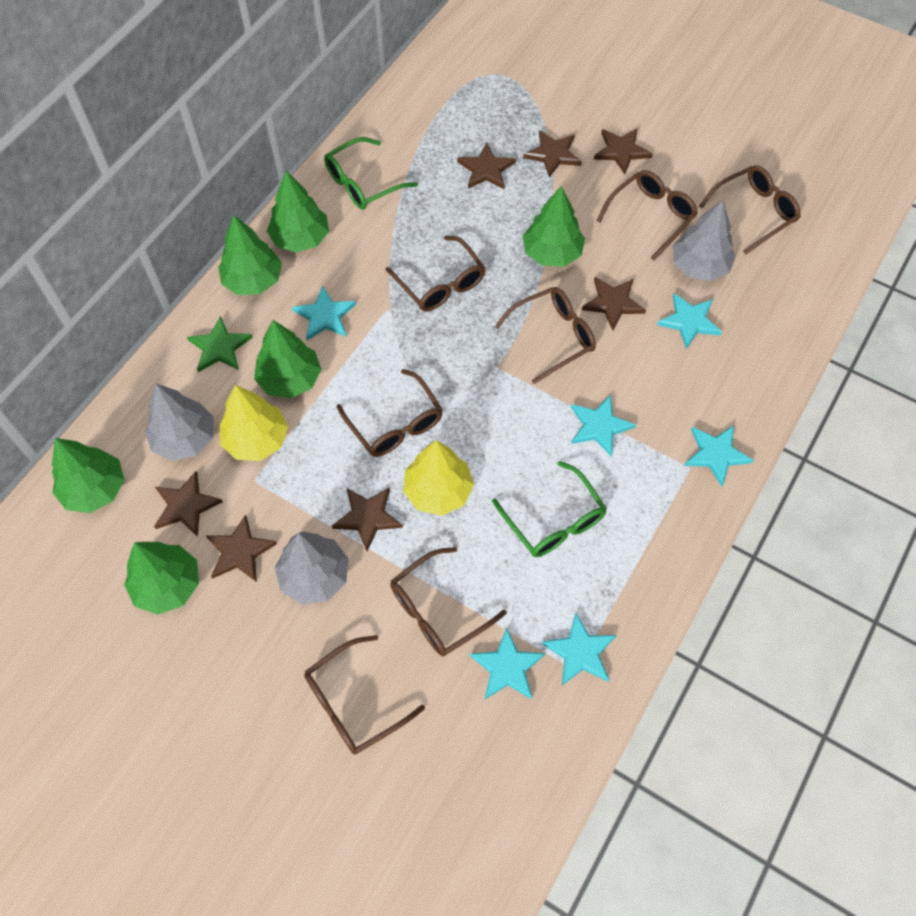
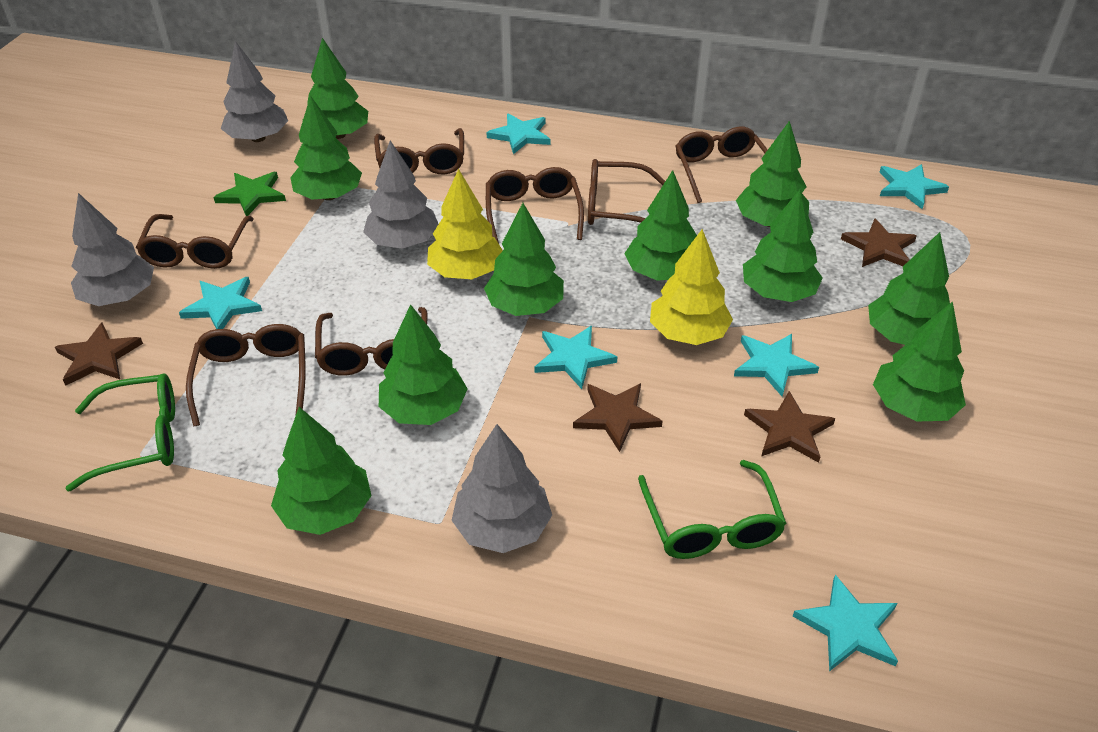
brown star: [154,471,223,537] [206,515,277,582] [332,487,403,551] [457,143,516,189] [523,130,582,178] [582,277,646,331] [594,129,652,174] = 7 -> [55,323,143,386] [573,383,663,452] [744,391,835,463] [841,219,916,267] = 4
green tree: [52,438,125,513] [124,542,199,615] [218,215,282,295] [254,320,321,399] [267,171,329,253] [523,186,585,267] = 6 -> [271,407,372,535] [290,95,362,200] [303,38,368,139] [379,304,468,425] [484,203,564,316] [624,170,697,281] [736,121,809,227] [743,190,823,302] [868,232,950,345] [873,301,966,422] = 10
grey tree: [145,384,214,461] [275,532,349,604] [673,200,736,281] = 3 -> [71,193,154,306] [221,41,288,142] [363,140,438,249] [451,424,552,553] = 4

